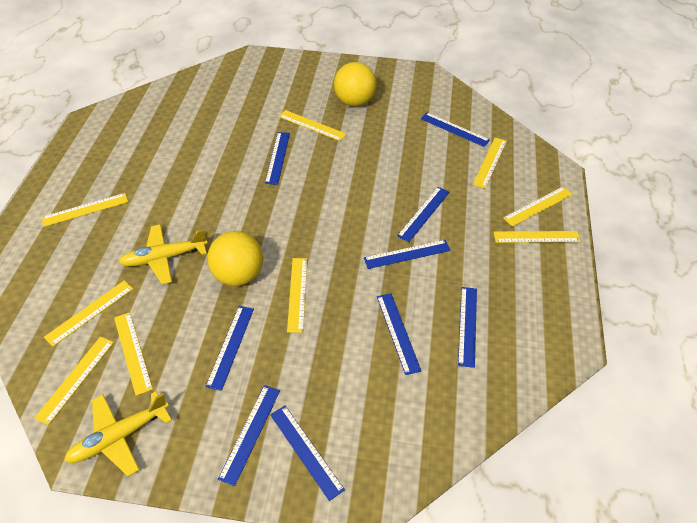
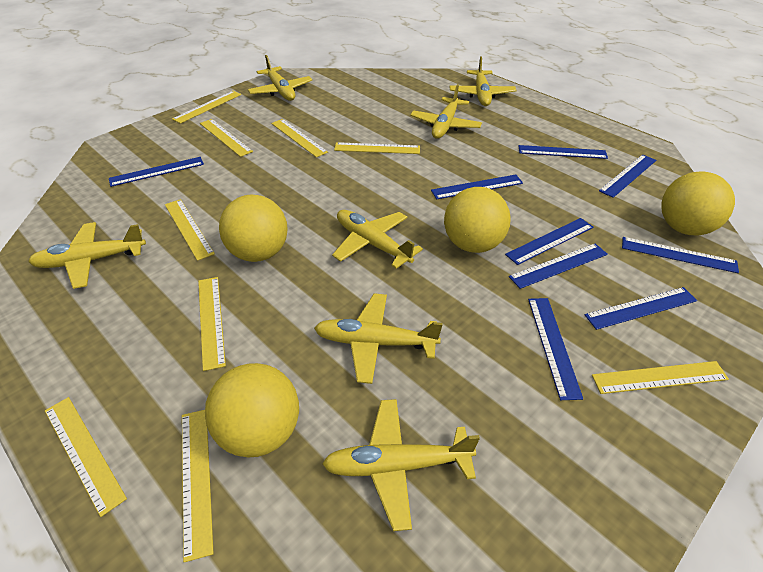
yellow ball: [207,231,263,286] [334,62,377,106] = 2 -> [205,363,299,457] [219,195,288,262] [444,187,511,253] [661,171,735,235] = 4
yellow plane: [64,391,172,476] [119,224,208,284] = 2 -> [28,222,146,289] [248,55,312,101] [314,293,443,384] [322,399,480,531] [332,210,423,269] [410,84,482,139] [449,56,517,106] = 7

